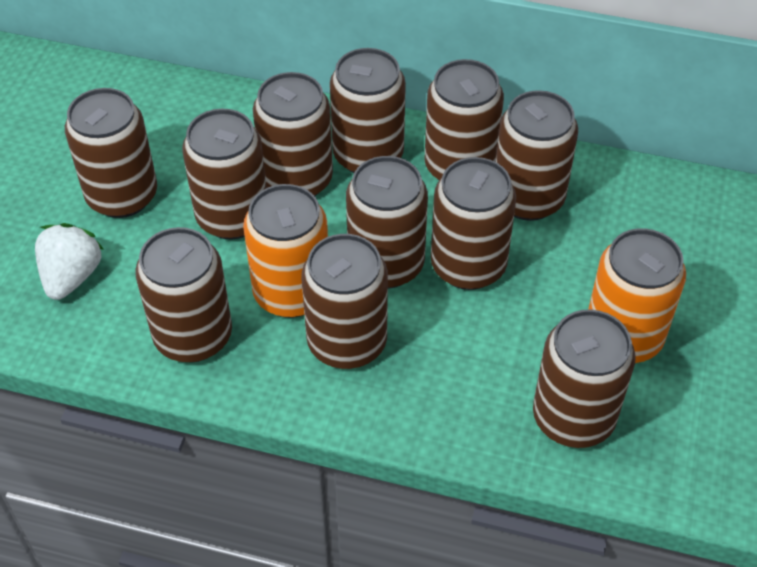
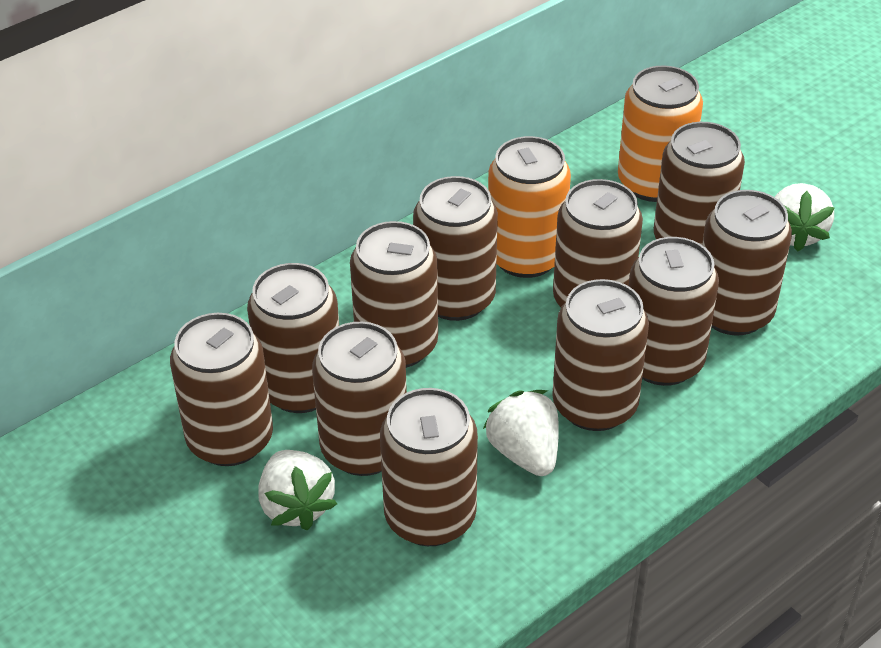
white strawberry: [35,223,104,300] = 1 -> [258,450,337,530] [483,390,559,476] [775,183,835,252] = 3

